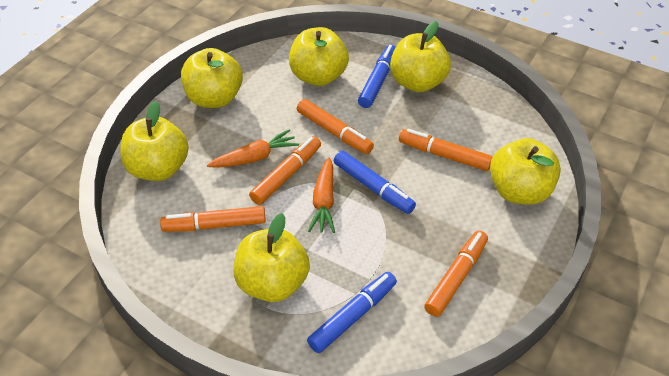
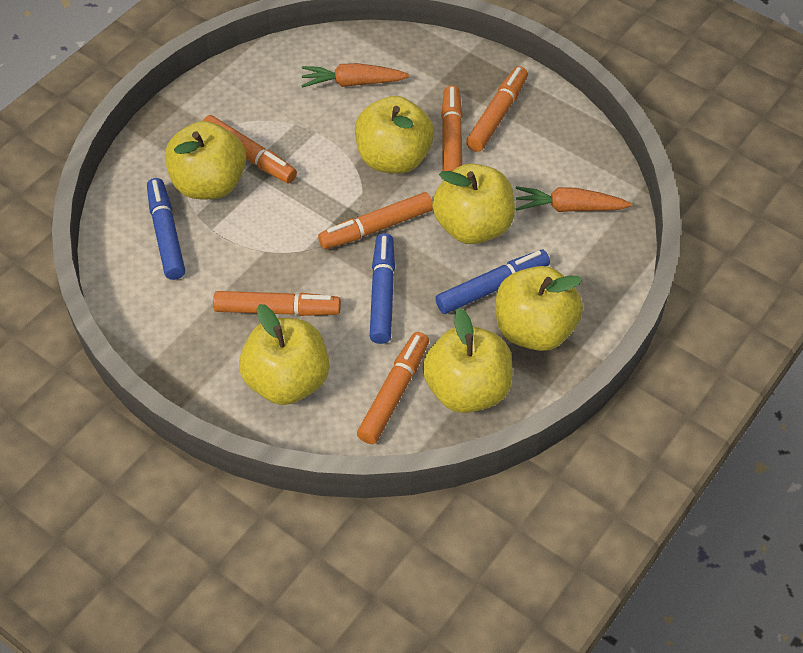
orange marker: [160,206,266,232] [249,136,321,205] [297,99,374,154] [399,129,493,171] [424,231,488,317] = 5 -> [203,115,297,183] [213,291,341,316] [318,192,433,249] [357,332,429,444] [441,86,463,171] [466,66,528,152] = 6

